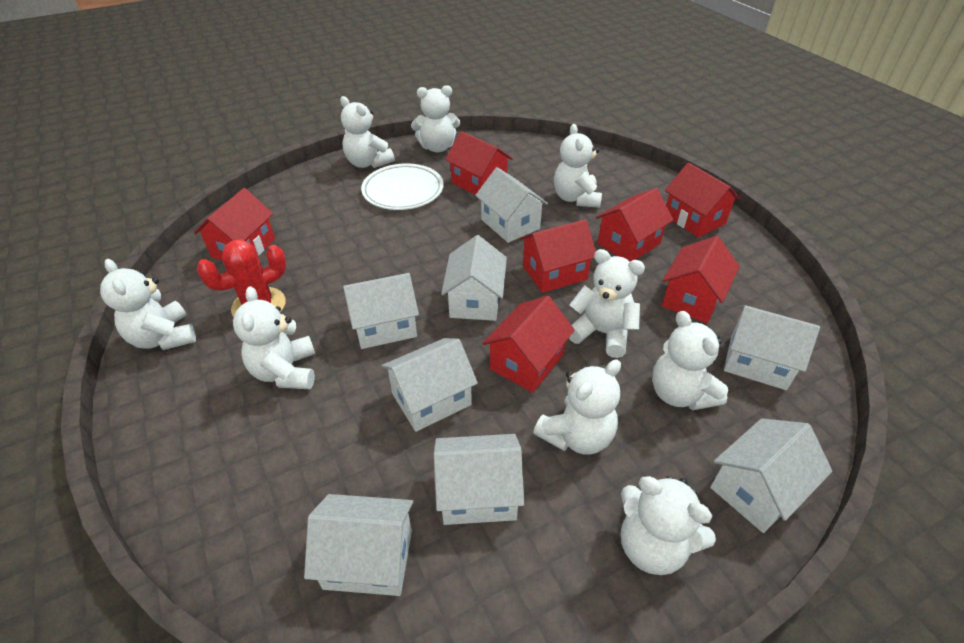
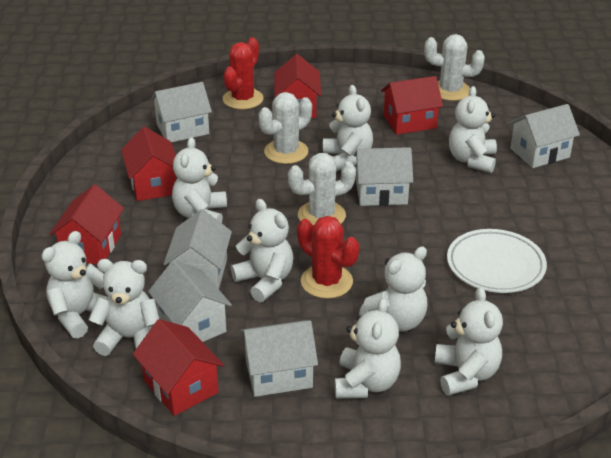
red cactus: [197,239,286,317] = 1 -> [223,37,264,110] [297,216,359,299] = 2
red house: [194,188,275,261] [445,131,513,195] [482,296,575,392] [519,219,596,293] [596,188,673,262] [662,236,740,323] [665,163,740,238] = 7 -> [49,184,124,265] [121,127,176,201] [133,319,224,416] [274,54,321,118] [381,76,443,135] = 5
white cactus: none = 0 -> [259,92,312,164] [288,153,356,226] [424,34,485,101] = 3
white house: [304,494,413,596] [343,273,419,349] [381,338,478,432] [434,434,524,525] [441,235,507,321] [475,167,548,243] [710,418,832,533] [724,305,820,390] = 8 -> [148,260,232,342] [150,82,212,142] [163,209,232,289] [240,320,318,397] [354,147,413,206] [509,104,580,168] = 6

